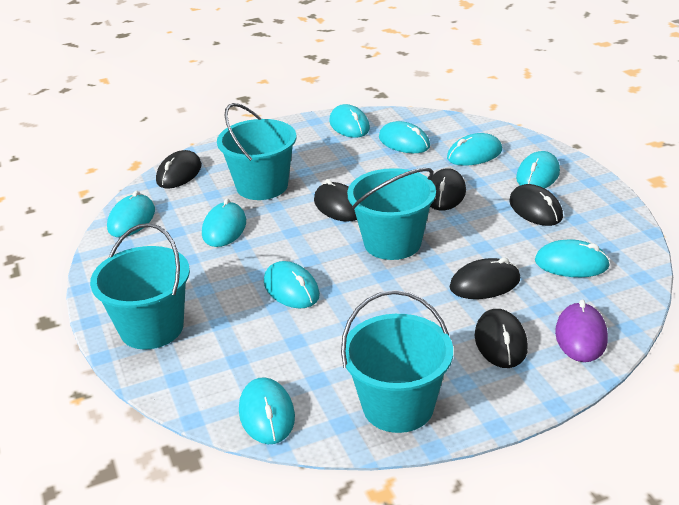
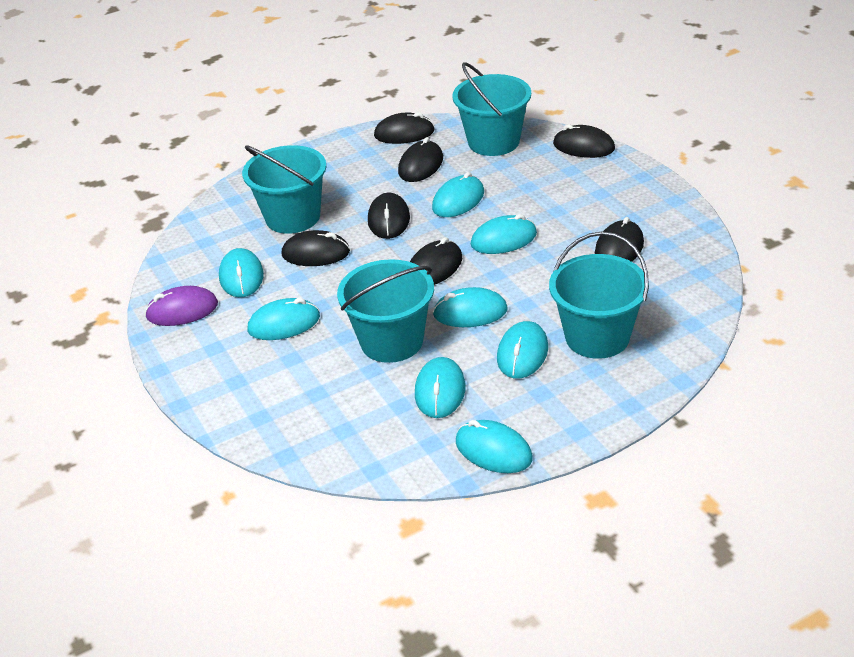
black mouse: [156,150,202,189] [314,179,357,222] [430,168,466,210] [450,258,520,299] [475,309,528,368] [509,184,563,226] = 6 -> [282,230,350,266] [368,193,410,239] [374,112,435,144] [398,137,443,182] [410,237,462,285] [553,124,615,158] [595,217,644,262] = 7
turquoise mouse: [107,191,155,237] [202,198,246,247] [239,377,295,444] [264,261,320,308] [329,104,370,138] [379,121,430,153] [447,133,502,166] [516,151,560,188] [535,239,610,277] = 9 -> [219,248,264,297] [248,298,320,340] [415,357,466,418] [432,172,484,217] [433,287,508,327] [456,420,533,473] [471,214,537,254] [497,321,548,379] = 8

